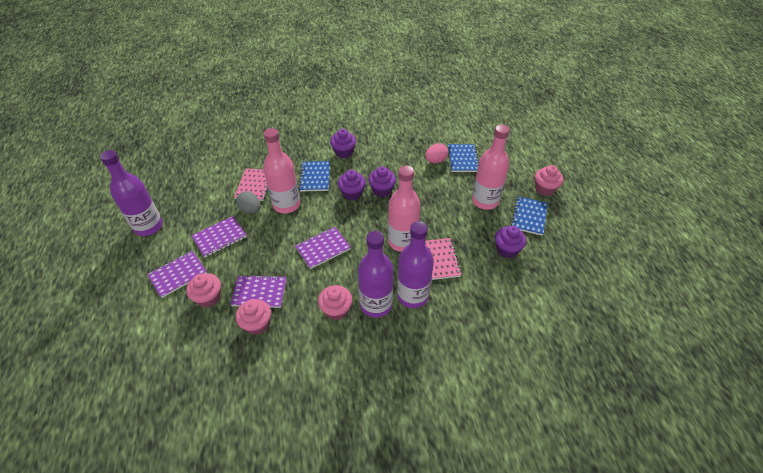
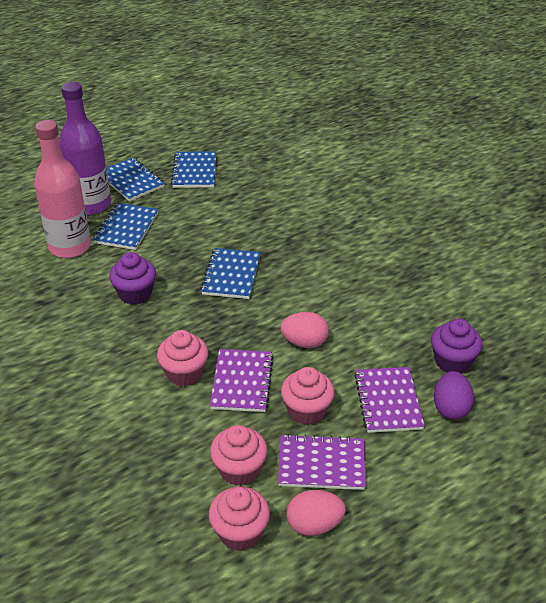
blue notebook: [299,161,330,192] [448,144,479,172] [511,196,548,236] = 3 -> [93,203,158,250] [107,157,165,201] [171,151,216,188] [200,248,260,299] = 4
grey egg: [236,191,261,214] = 1 -> none = 0
pink bottle: [263,128,300,213] [388,165,421,252] [472,124,510,210] = 3 -> [34,120,91,258] = 1
pink egg: [425,143,448,163] = 1 -> [280,312,329,348] [287,490,346,536] = 2
pink notebook: [234,168,268,201] [425,238,462,280] = 2 -> none = 0
purple bottle: [100,150,163,236] [358,231,394,318] [397,221,434,308] = 3 -> [59,82,111,215] = 1
purple cupcake: [330,129,356,158] [338,170,366,201] [368,166,396,197] [495,226,526,258] = 4 -> [109,252,156,305] [431,319,482,373] = 2
purple egg: none = 0 -> [434,371,474,420] = 1
purple notebook: [147,251,207,298] [191,216,247,257] [230,275,286,308] [295,227,351,269] = 4 -> [210,349,273,412] [278,434,366,490] [355,367,425,433] = 3

